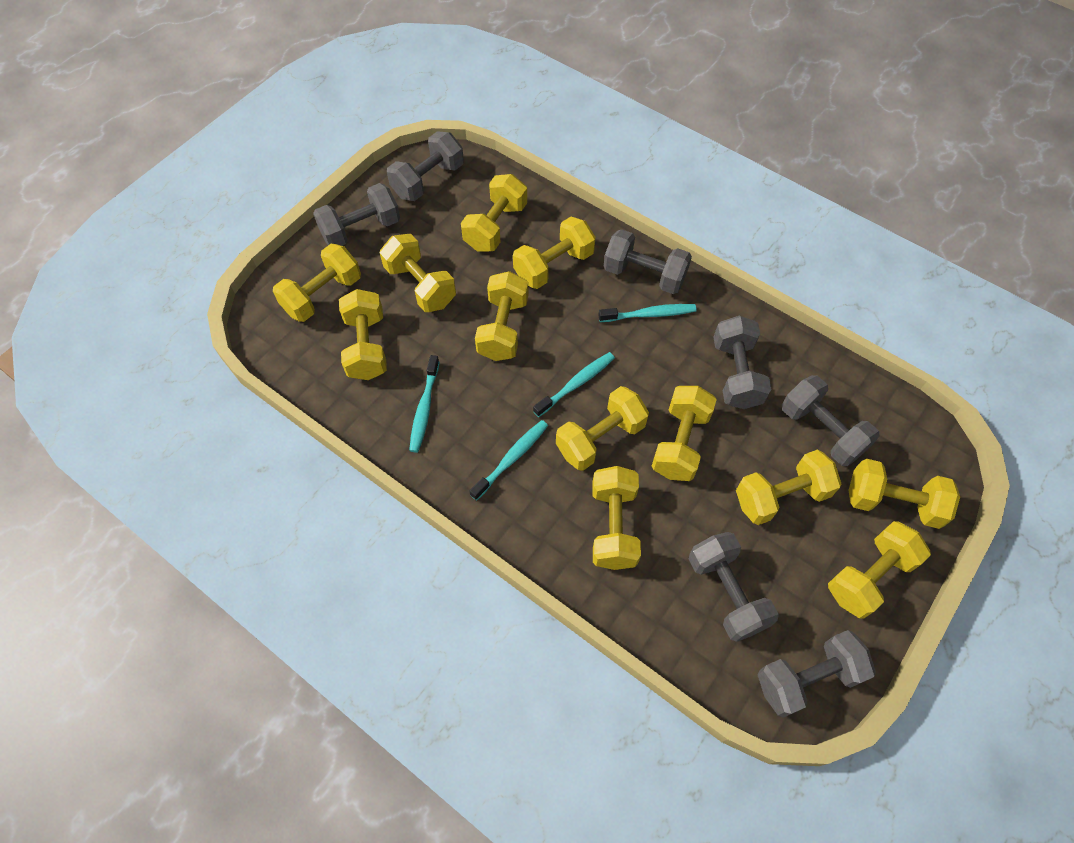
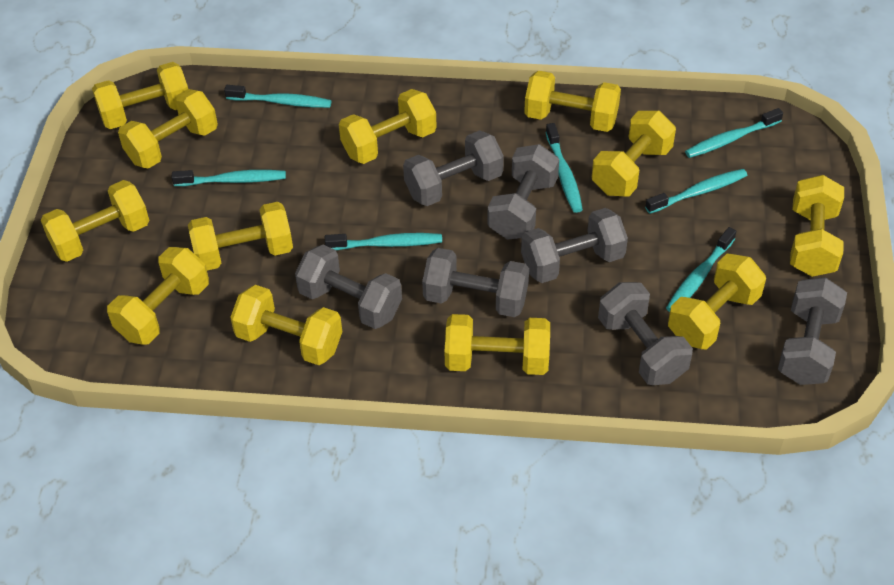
turquoise toothbrush: [409,355,439,453] [469,420,548,500] [533,352,615,417] [598,304,697,322] = 4 -> [171,170,286,186] [224,85,332,108] [325,233,442,250] [546,123,583,213] [645,169,747,214] [666,227,737,312] [685,108,783,158] = 7

